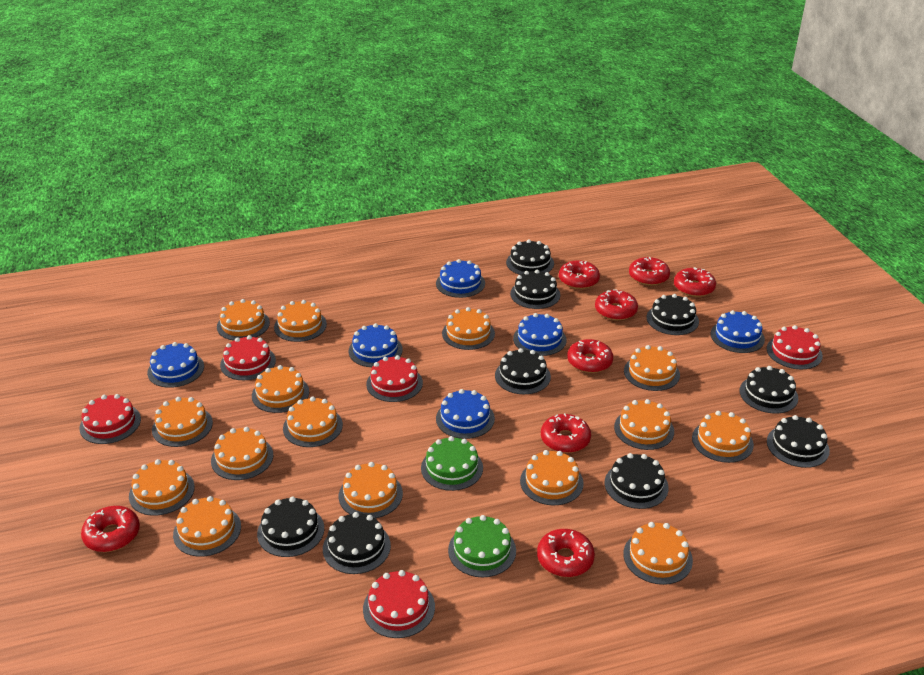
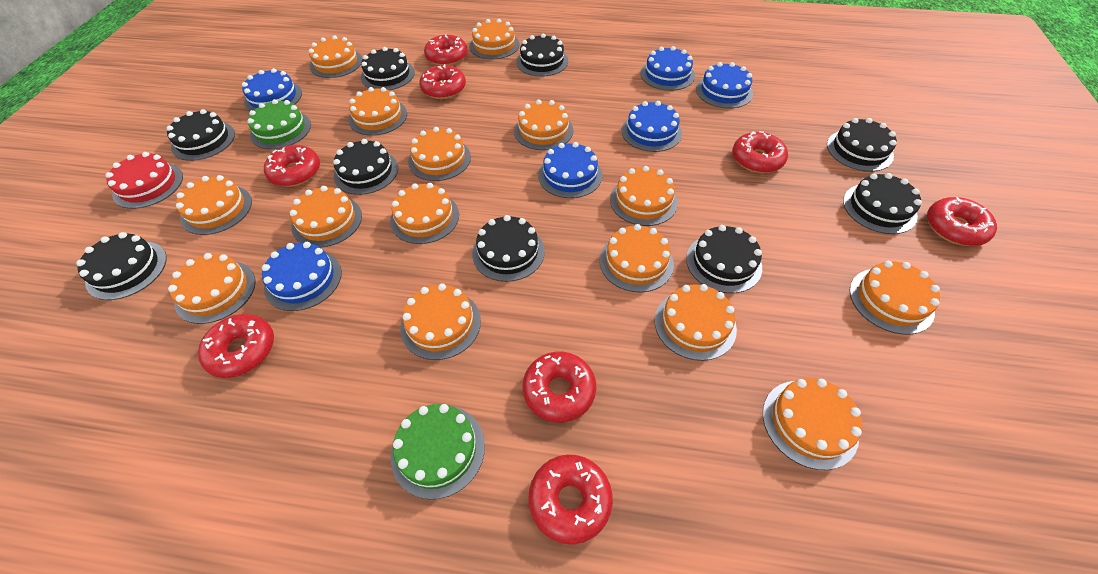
red cake: [79,394,141,444] [220,335,276,380] [363,570,435,638] [366,355,423,402] [767,325,823,369] = 5 -> [106,152,183,209] = 1

